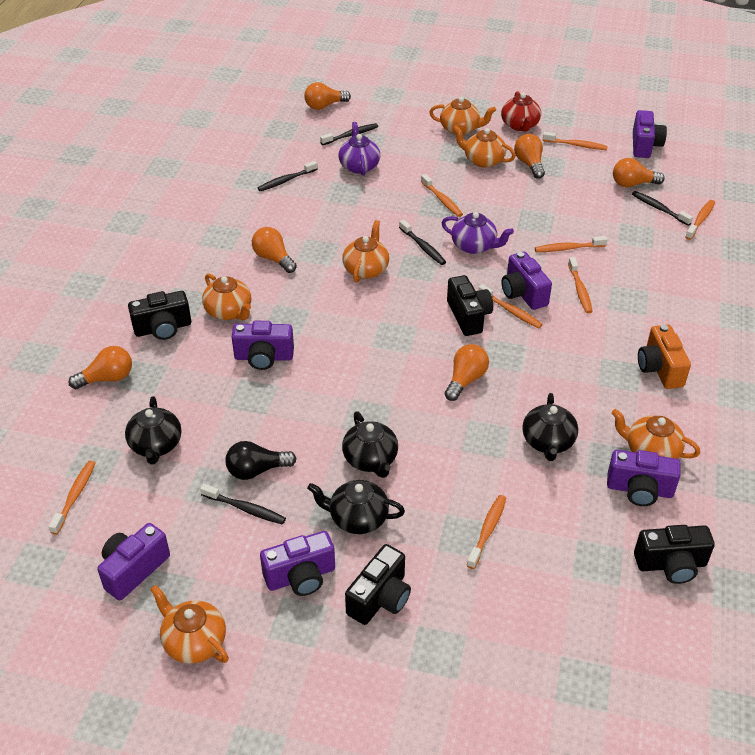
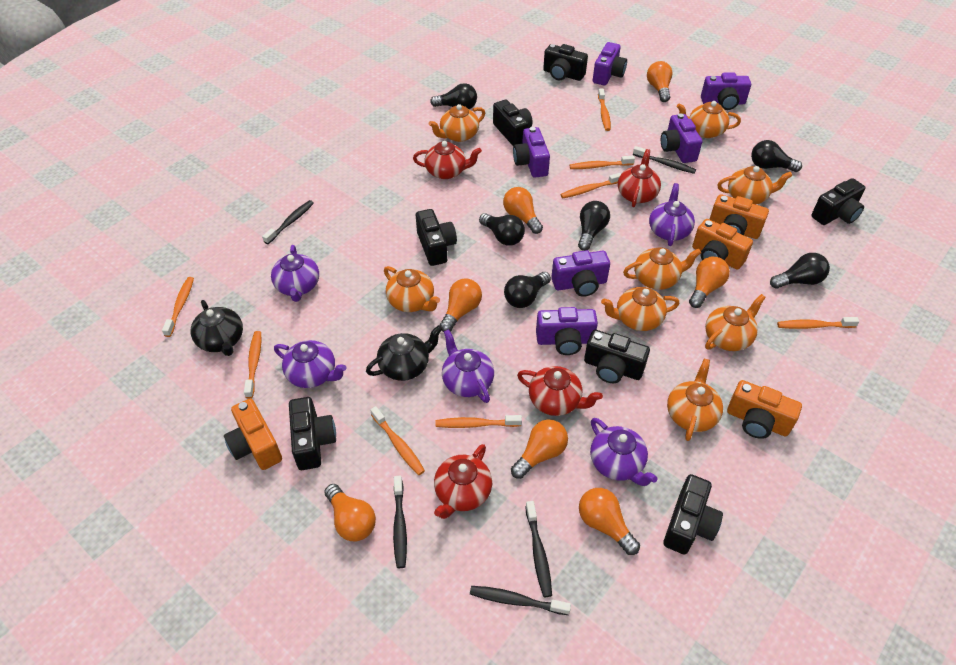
black camera: [128,291,191,340] [345,544,411,625] [447,275,493,336] [634,525,715,584] = 4 -> [289,397,336,470] [416,209,457,266] [493,100,533,146] [543,44,588,81] [584,330,650,383] [663,474,723,555] [811,178,865,225] = 7
black light bulb: [225,441,297,480] = 1 -> [430,83,477,109] [479,213,525,246] [504,272,551,308] [578,201,610,251] [751,140,802,172] [770,253,830,289] = 6
black teapot: [125,396,182,465] [307,480,405,534] [342,411,398,478] [522,393,578,461] = 4 -> [191,300,243,356] [366,325,442,381] = 2
orange camera: [638,325,691,389] = 1 -> [224,399,282,470] [692,219,753,270] [710,194,769,239] [727,380,802,439] = 4
orange light bulb: [69,346,132,389] [252,227,297,273] [304,82,351,110] [445,344,489,401] [514,134,545,179] [613,158,665,187] = 6 -> [324,484,376,541] [440,279,482,332] [503,187,543,234] [511,419,568,479] [579,488,640,555] [647,61,672,102] [689,257,730,308] = 7
orange teapot: [150,585,229,664] [202,273,251,320] [342,220,389,283] [429,97,496,135] [453,126,516,168] [611,409,700,459] = 6 -> [384,266,440,312] [428,104,485,142] [601,287,680,331] [623,247,701,290] [667,359,723,441] [677,101,741,138] [705,294,766,351] [717,166,792,204] = 8
purple teapot: [339,122,380,176] [442,212,514,254] = 2 -> [271,245,319,302] [274,340,346,388] [442,329,494,403] [590,418,657,486] [649,183,695,246] = 5
red teapot: [501,91,541,132] = 1 -> [413,141,482,179] [434,444,492,519] [517,366,603,416] [618,149,661,207] = 4

